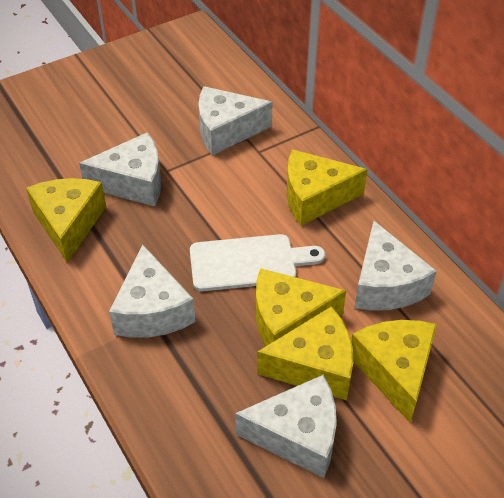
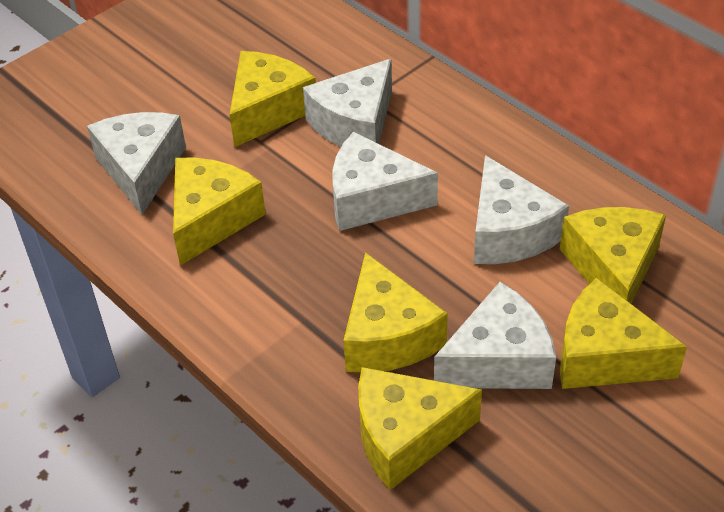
white cutting board: [190,234,325,291] = 1 -> none = 0
yellow cheese: [26,178,106,263] [256,268,346,347] [257,306,353,401] [287,149,367,226] [351,320,437,423] = 5 -> [173,158,266,266] [230,51,316,147] [343,252,448,373] [358,367,482,490] [560,207,666,304] [560,278,687,389] = 6

